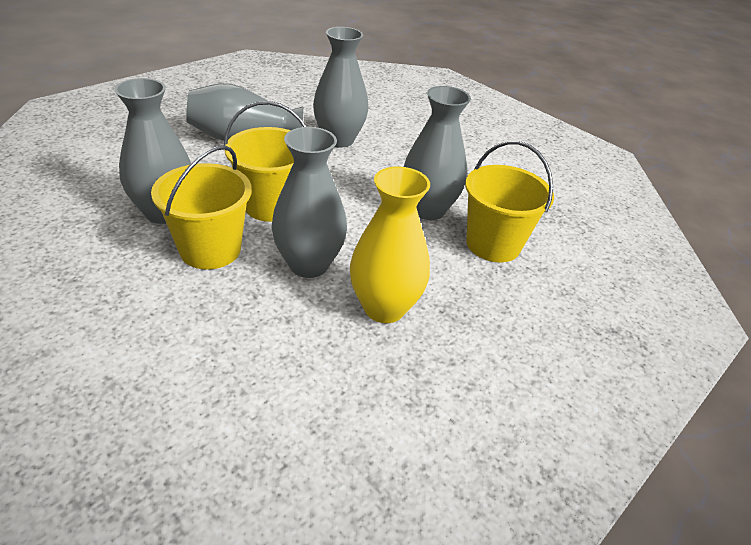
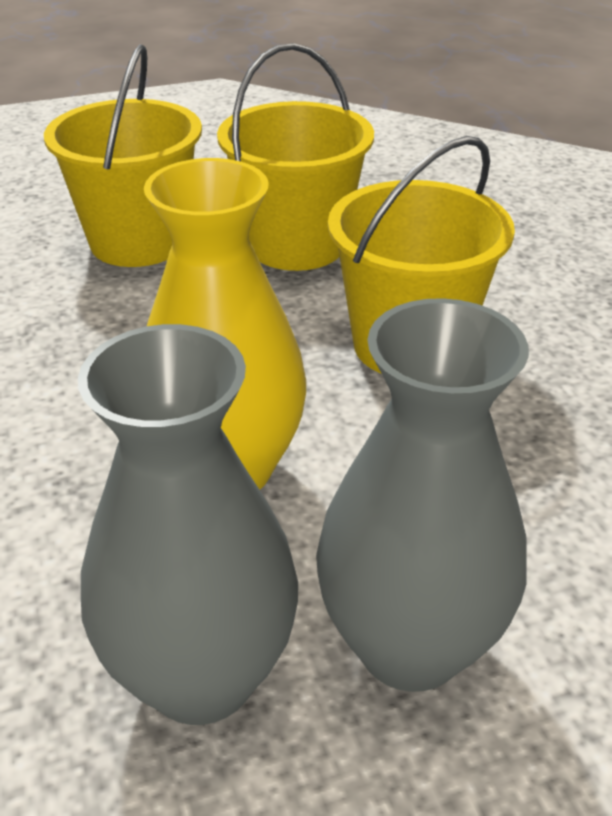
grey vase: [114,78,191,224] [186,83,303,141] [271,127,347,278] [313,27,369,148] [404,86,471,220] = 5 -> [78,324,298,725] [316,298,529,692] = 2

